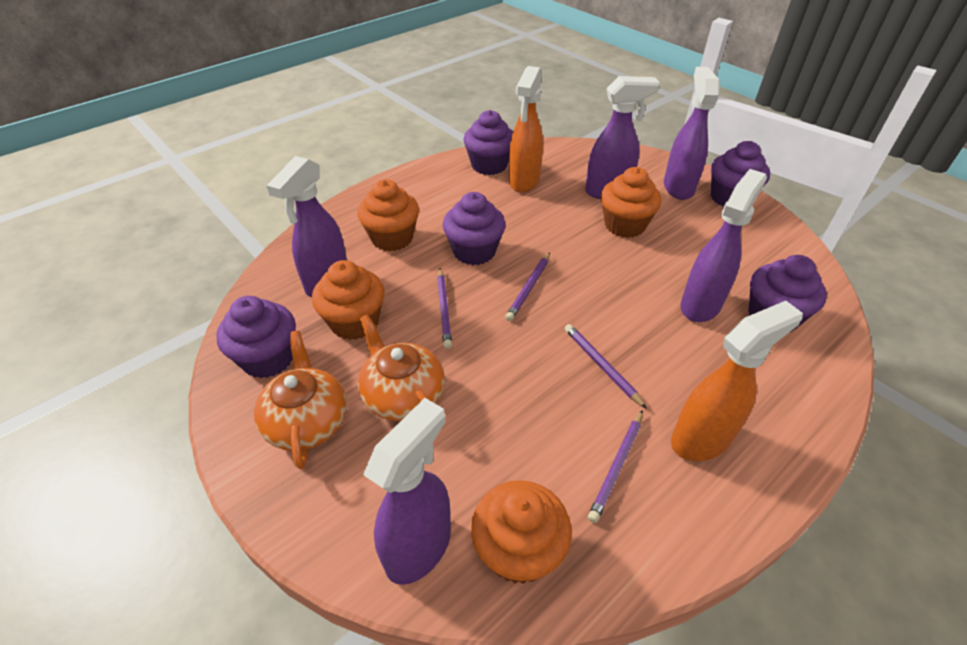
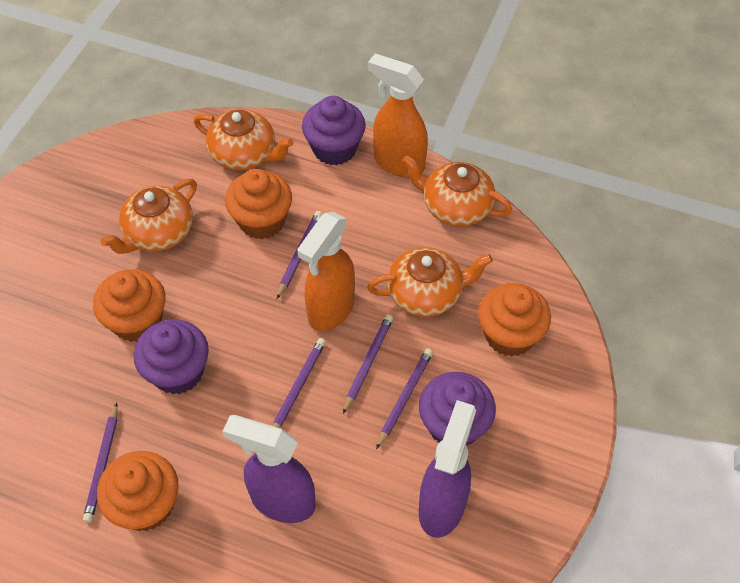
orange teapot: [254,331,347,469] [358,315,445,421] = 2 -> [100,179,197,254] [194,109,293,171] [367,247,493,317] [402,155,512,227] = 4
purple cupcake: [216,296,296,378] [443,192,506,265] [463,110,513,175] [711,141,770,207] [748,255,827,332] = 5 -> [134,319,209,394] [302,96,366,166] [419,372,496,446] = 3
purple pencil: [437,268,452,349] [505,252,550,321] [565,324,647,409] [588,410,643,523] = 4 -> [83,403,118,523] [272,338,326,428] [277,211,322,299] [343,314,393,414] [376,348,433,449] = 5
purple spray bottle: [266,156,347,297] [363,398,451,585] [585,76,660,199] [664,67,720,200] [681,169,767,322] = 5 -> [222,415,316,523] [419,400,476,538] = 2

